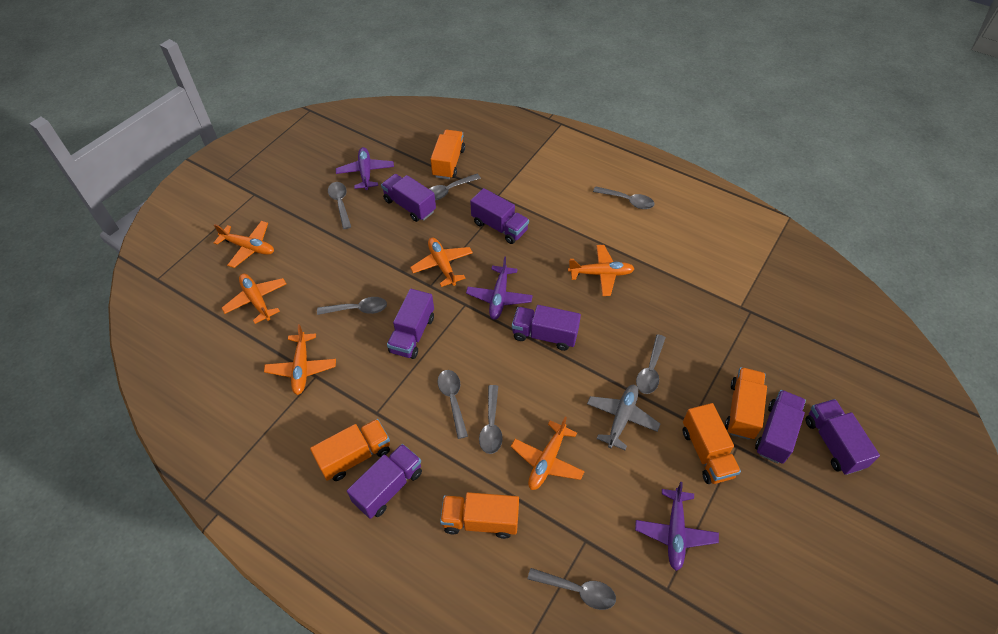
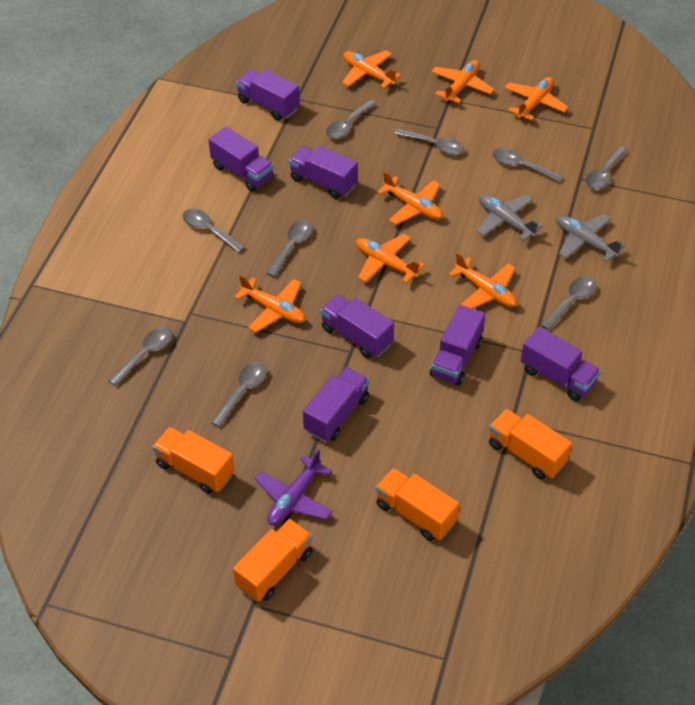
grey plane: [587,385,660,450] = 1 -> [477,194,543,241] [557,214,625,262] = 2
grey spoon: [317,297,387,315] [328,182,351,229] [429,174,481,200] [437,370,468,439] [479,385,503,454] [527,568,616,610] [593,186,655,209] [636,334,666,394] = 8 -> [108,327,172,386] [182,209,245,253] [211,362,267,427] [266,220,313,277] [326,100,377,139] [395,128,464,155] [493,148,563,182] [541,276,596,331] [586,146,628,190] = 9
orange plane: [214,221,274,268] [222,274,287,324] [264,324,336,395] [410,237,473,287] [511,416,585,490] [568,245,635,296] = 6 -> [234,274,306,333] [342,50,402,88] [356,234,425,283] [377,171,443,225] [431,60,494,103] [448,253,517,309] [504,77,568,121] = 7
orange truck: [310,419,390,481] [430,130,465,179] [440,492,519,539] [683,403,741,484] [725,367,767,440] = 5 -> [152,427,235,494] [233,519,313,602] [375,468,459,541] [489,409,572,480] = 4
purple plane: [336,147,394,190] [466,256,533,320] [635,482,719,571] = 3 -> [255,450,333,525] = 1

